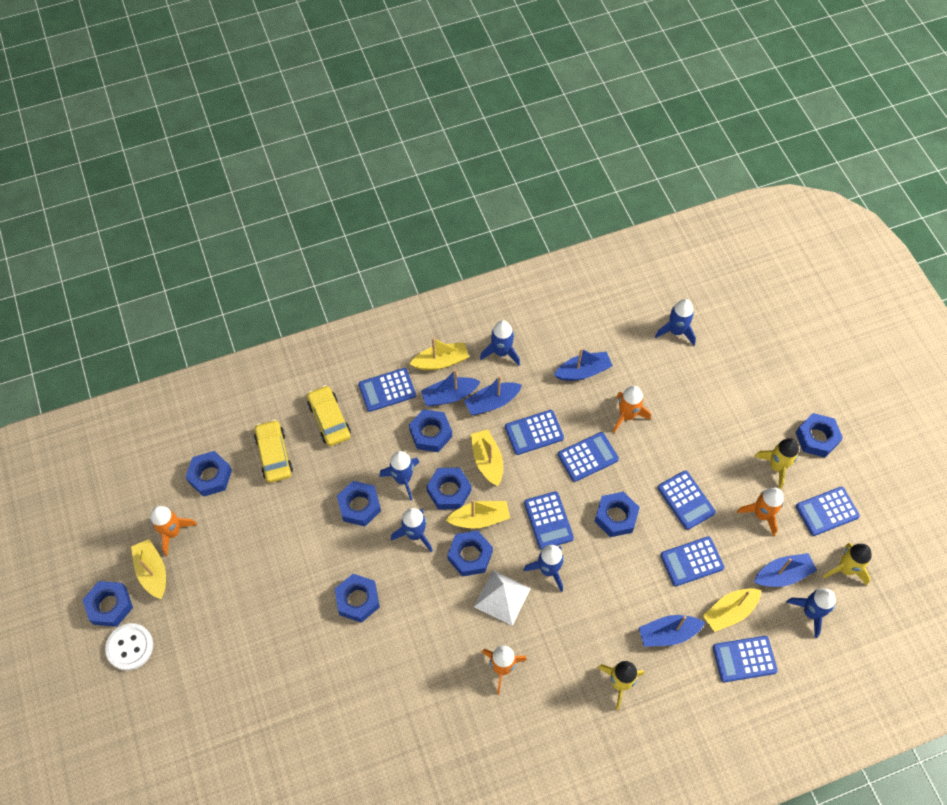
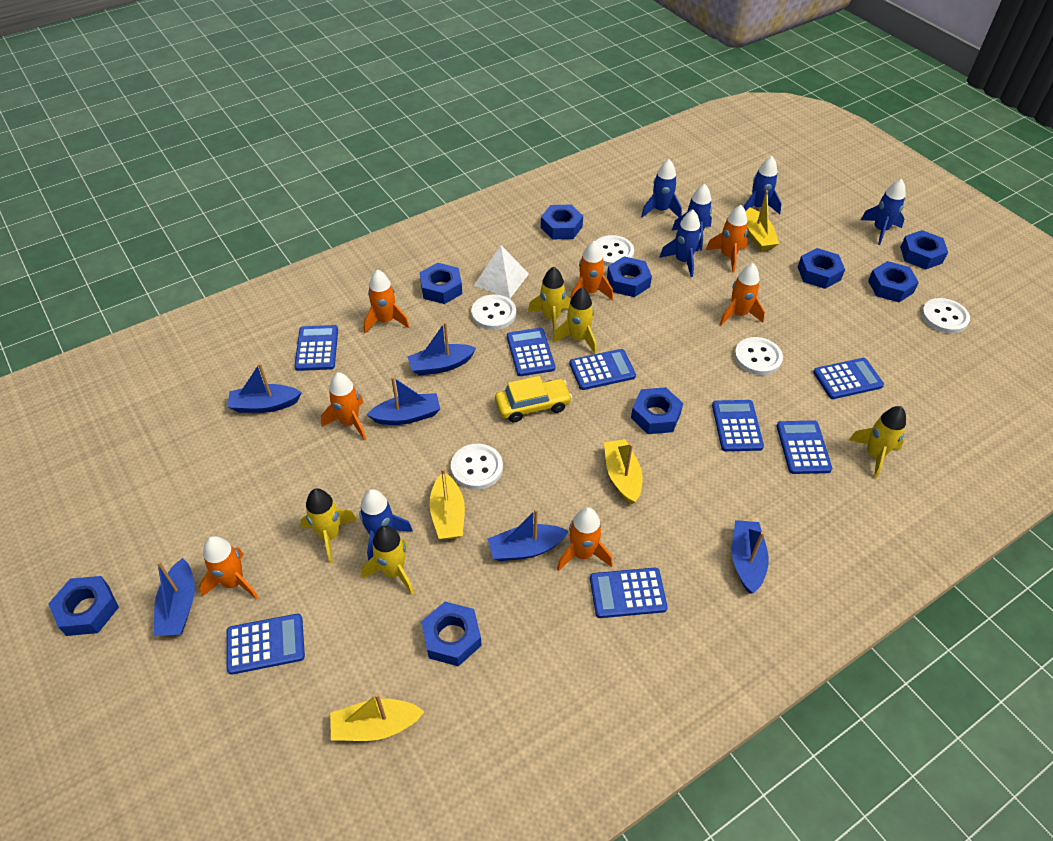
blue boat: [421,369,481,406] [464,375,522,415] [554,348,613,381] [639,615,705,647] [754,553,817,587] = 5 -> [154,558,195,636] [228,363,302,413] [367,376,440,425] [407,322,476,376] [487,509,569,561] [732,520,769,594] = 6
orange rocket: [150,506,197,556] [482,645,527,694] [613,386,651,433] [737,487,784,536] = 4 -> [199,536,259,600] [321,372,366,440] [364,269,410,333] [557,507,613,571] [570,241,613,300] [706,205,748,273] [720,263,765,325] = 7
white button: [105,623,153,670] = 1 -> [451,444,503,490] [471,294,516,330] [595,235,634,266] [734,337,783,375] [921,298,970,334] = 5
yellow boat: [131,539,166,599] [410,338,469,370] [446,500,510,529] [471,429,503,486] [703,588,761,632] = 5 -> [330,693,425,741] [429,468,465,540] [604,439,643,504] [746,190,779,251] = 4
yellow car: [254,420,293,483] [307,385,351,446] = 2 -> [495,376,572,423] = 1
yellow rocket: [598,661,644,710] [754,438,799,489] [823,543,872,585] = 3 -> [300,488,357,563] [361,526,414,595] [528,267,571,333] [553,288,597,354] [849,406,906,479] = 5

